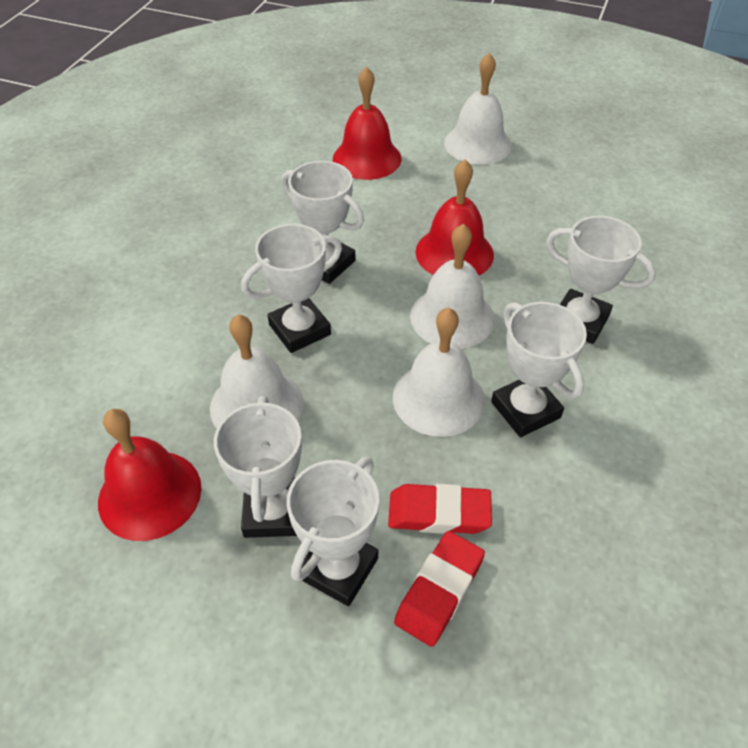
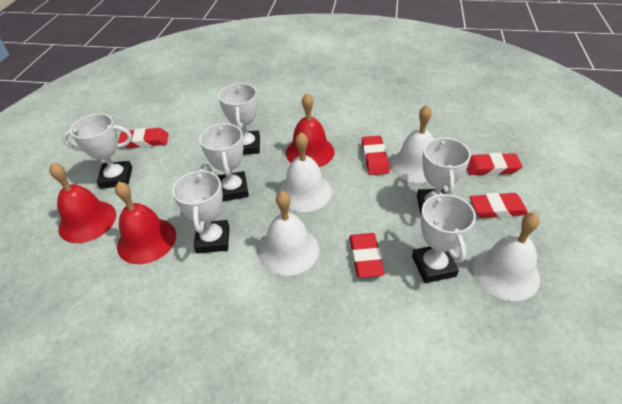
red eraser: [388,484,492,534] [394,531,485,647] = 2 -> [118,128,168,148] [349,233,385,278] [362,136,390,175] [467,153,522,176] [470,193,528,218] = 5

